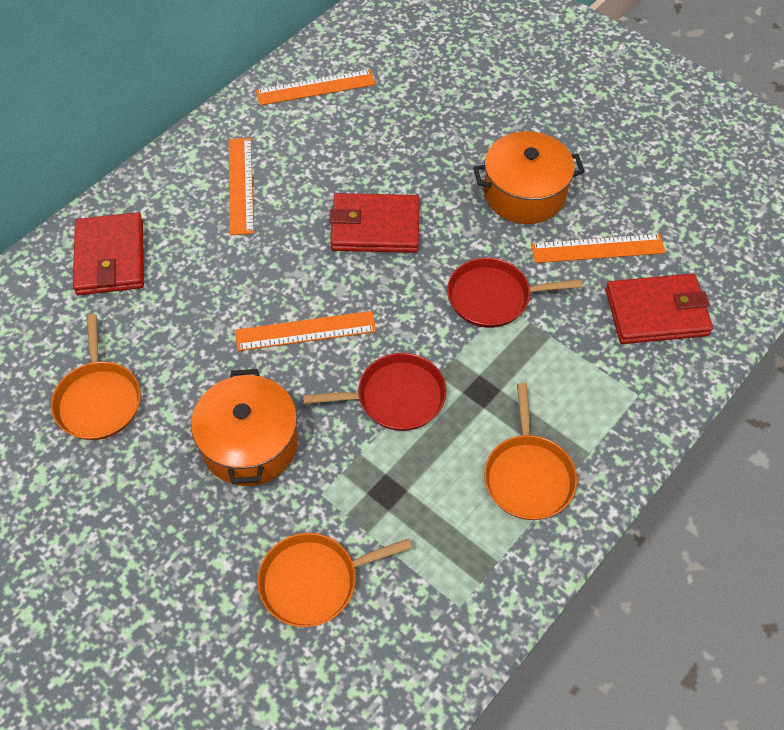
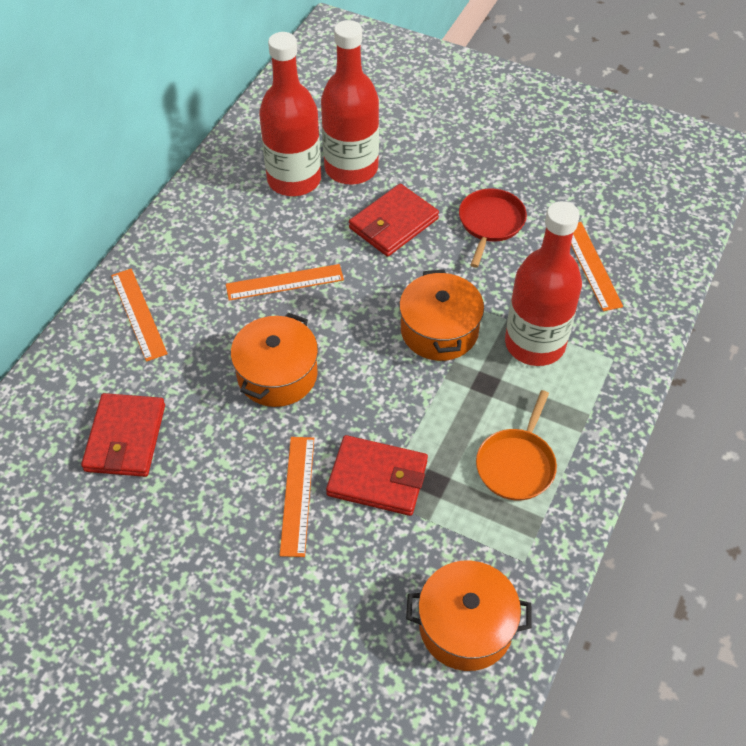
orange pan: [51,314,141,440] [257,533,412,627] [484,383,577,520] = 3 -> [476,390,557,501] = 1
orange pot: [191,369,298,486] [473,131,585,224] = 2 -> [231,313,318,407] [399,269,484,361] [406,560,532,671] = 3
red bottle: none = 0 -> [259,32,321,196] [321,20,379,185] [505,201,582,366] = 3
red pan: [303,353,447,431] [447,258,582,328] = 2 -> [459,188,527,268] = 1

